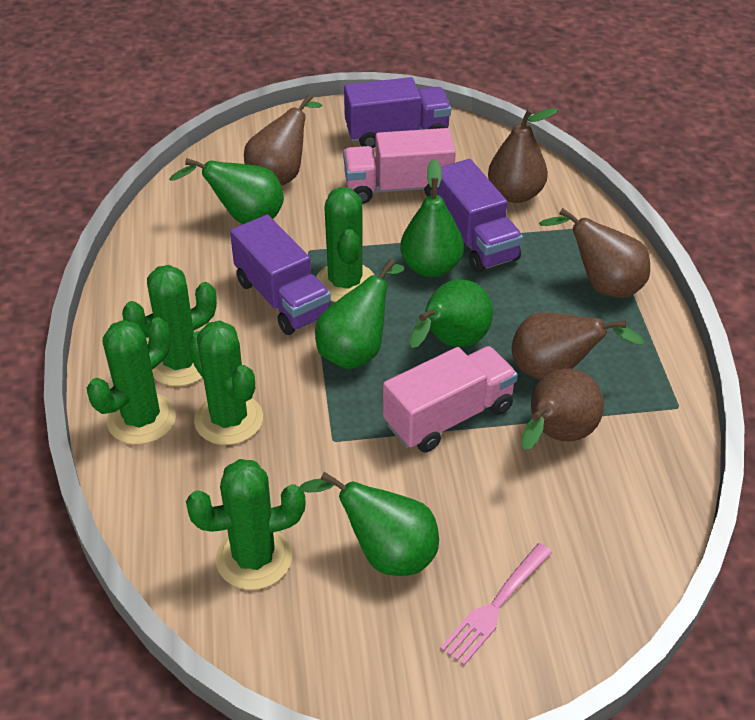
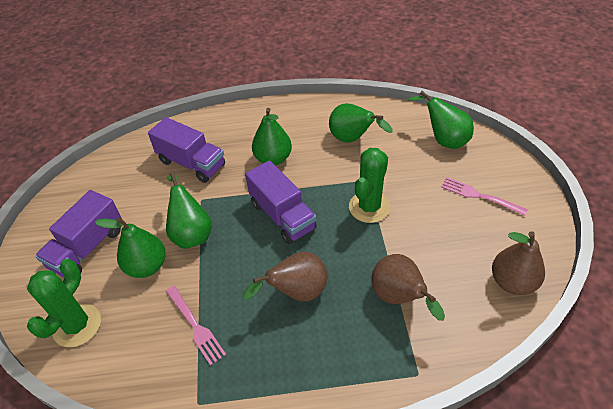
brown pear: [244,94,322,186] [488,108,558,203] [512,312,644,380] [521,369,604,450] [539,208,650,298] = 5 -> [243,252,327,301] [371,254,445,321] [492,231,545,295] = 3
green cactus: [87,317,176,445] [122,265,217,386] [186,459,306,590] [188,321,263,445] [316,187,374,302] = 5 -> [27,259,101,347] [349,148,390,223] = 2
pink fork: [440,543,552,665] = 1 -> [166,286,226,366] [441,177,528,216] = 2
pink truck: [343,128,456,204] [383,346,518,452] = 2 -> none = 0

